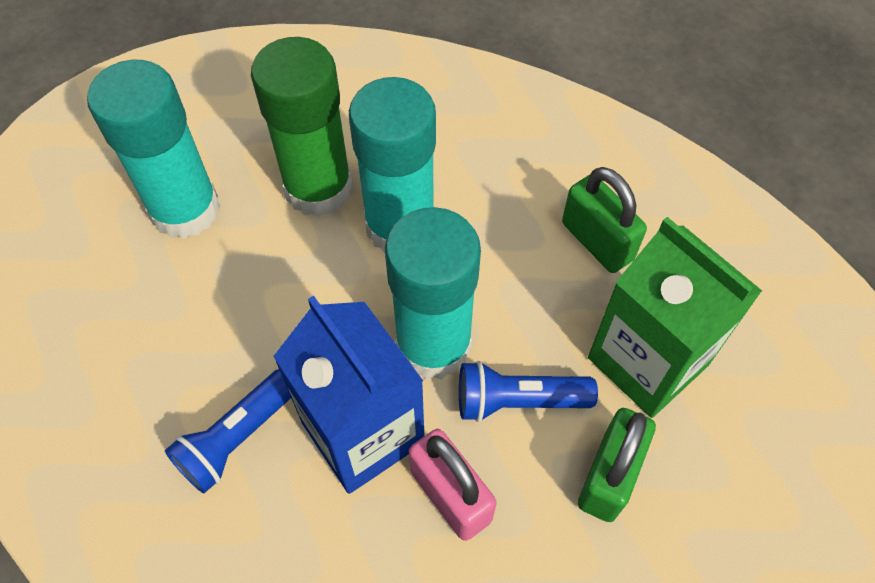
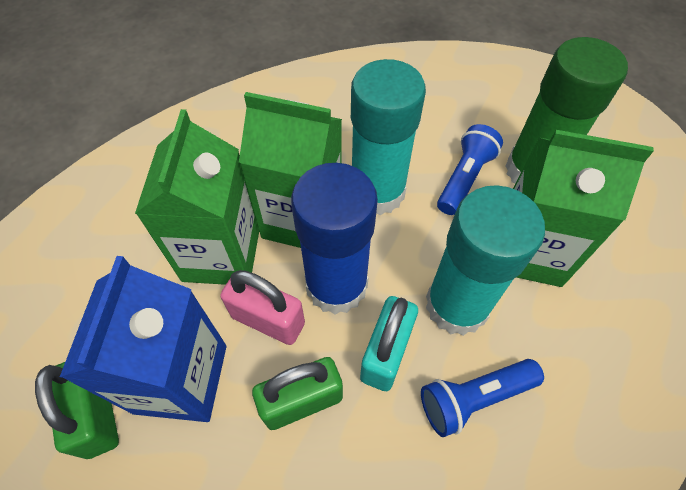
blue glue stick: none = 0 -> [291,163,378,315] = 1
green carton: [588,217,762,418] = 1 -> [135,109,259,285] [239,92,342,248] [513,130,654,287] = 3
turquoise glue stick: [87,60,220,239] [349,77,436,253] [385,207,481,380] = 3 -> [351,59,426,215] [426,185,545,336] = 2
turquoise padlock: none = 0 -> [360,296,418,391] = 1

